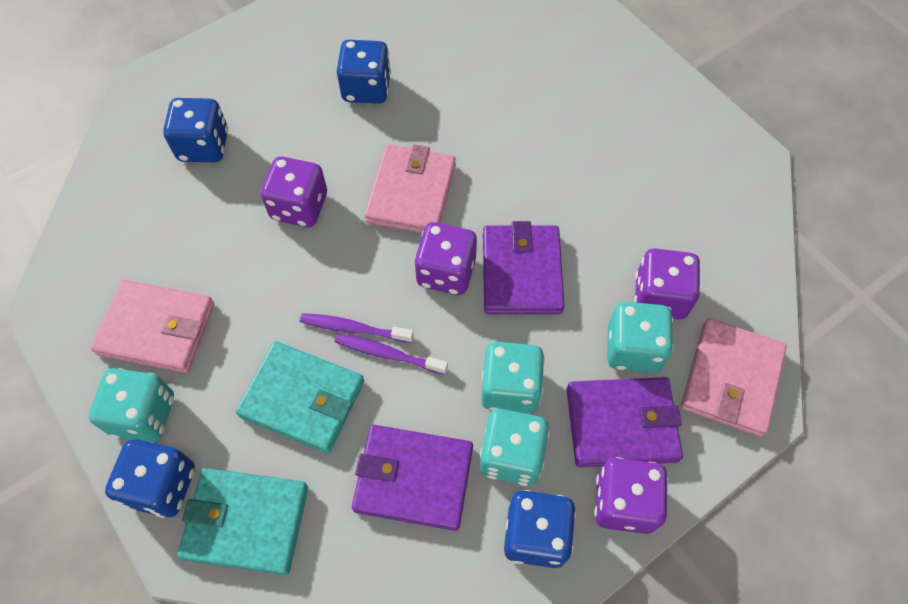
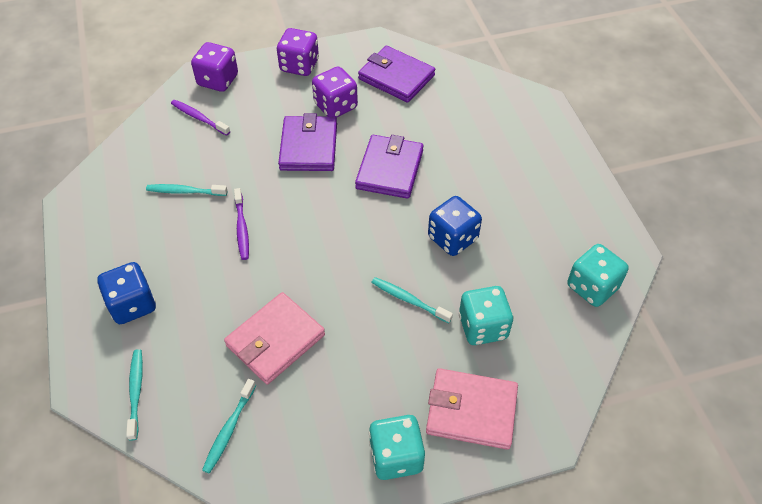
blue dice: [105,439,195,518] [163,98,228,162] [337,40,391,104] [504,490,576,568] = 4 -> [97,262,156,324] [428,196,482,256] = 2
pink wallet: [90,280,214,373] [364,144,456,233] [681,318,787,437] = 3 -> [224,292,325,384] [426,368,518,450] = 2
purple dice: [261,156,327,227] [414,222,477,295] [594,457,668,534] [634,248,701,319] = 4 -> [191,42,238,92] [277,28,319,76] [312,66,358,118] = 3
turquoise dice: [89,368,174,442] [480,409,550,486] [481,342,545,414] [607,302,674,373] = 4 -> [369,415,425,480] [459,286,513,345] [567,244,629,307] = 3
turquoise toothbrush: none = 0 -> [126,349,143,441] [146,184,227,196] [202,379,256,474] [371,277,453,323] = 4
turquoise wallet: [177,468,308,576] [235,341,364,453] = 2 -> none = 0

